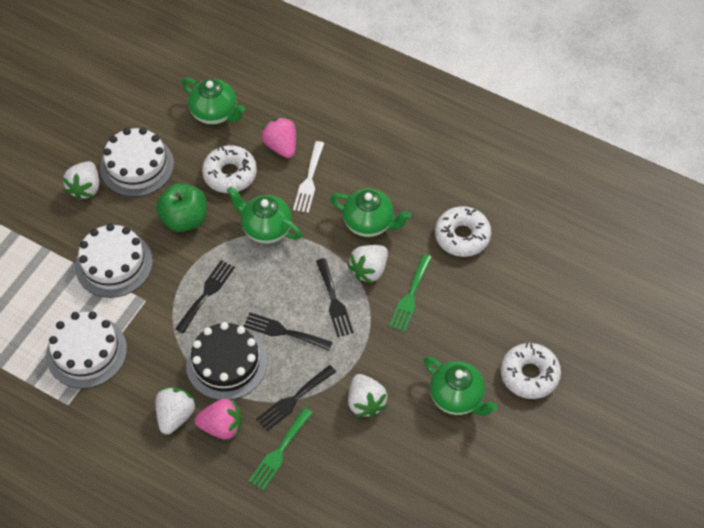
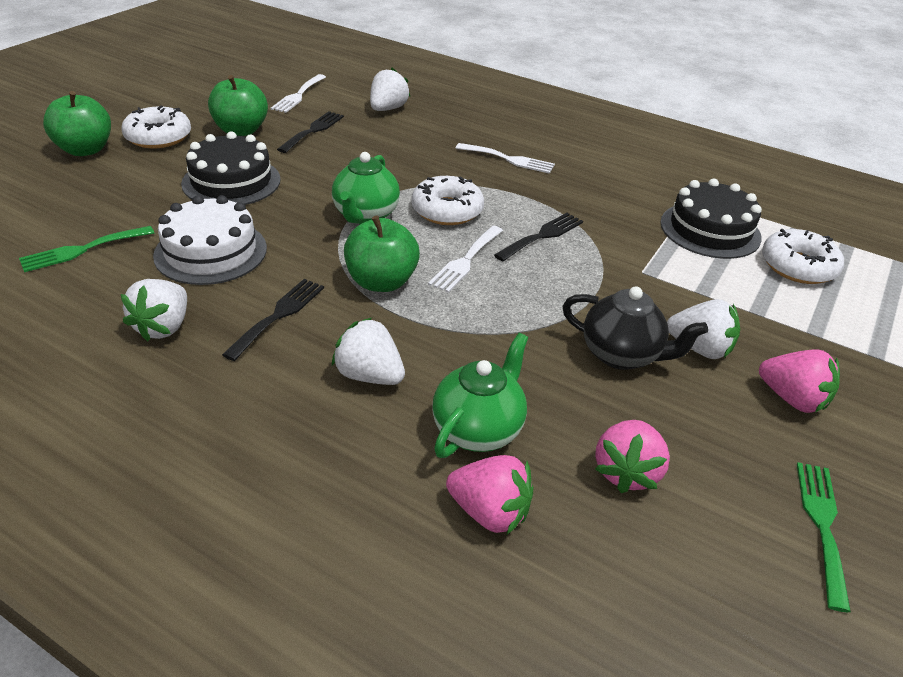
black cake: [186,322,267,400] = 1 -> [181,131,280,205] [660,178,762,259] = 2
black fork: [175,260,235,333] [243,313,333,351] [256,365,336,431] [316,258,354,337] = 4 -> [222,279,324,361] [277,111,344,153] [494,213,583,261] = 3
black teapot: none = 0 -> [562,286,708,370] = 1
green apple: [156,183,207,232] = 1 -> [43,91,111,156] [208,75,268,136] [344,215,420,292] = 3
green teapot: [182,78,245,125] [227,187,302,244] [330,188,411,237] [424,357,498,416] = 4 -> [332,152,400,224] [432,333,528,458] = 2
pink strawberry: [195,399,242,440] [261,117,296,158] = 2 -> [446,455,533,535] [595,420,670,493] [759,350,840,413] = 3
white cake: [46,311,127,389] [75,224,153,298] [100,128,174,197] = 3 -> [153,195,267,285] = 1
white fork: [293,141,324,213] = 1 -> [271,74,326,113] [428,226,503,293] [456,143,555,174] = 3

